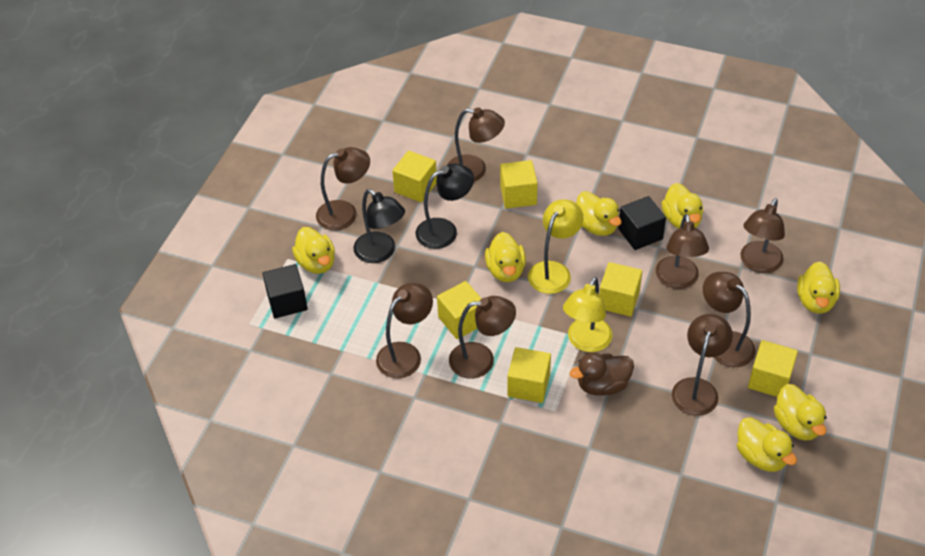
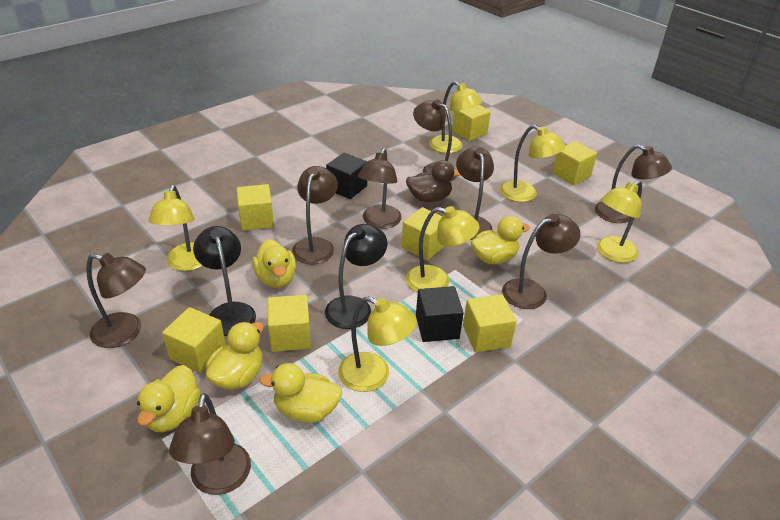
yellow cube: [392,150,437,203] [437,281,482,339] [500,160,538,208] [507,347,551,403] [599,262,642,317] [748,340,798,397] = 6 -> [162,307,226,374] [237,184,274,231] [268,295,311,352] [402,207,444,261] [452,105,491,141] [463,294,517,353] [552,141,597,185] = 7
yellow duck: [292,227,335,274] [485,232,526,282] [576,191,621,236] [661,183,703,229] [737,417,797,472] [774,384,827,441] [797,261,840,314] = 7 -> [137,365,201,432] [206,322,264,390] [252,239,296,288] [259,363,342,423] [471,216,530,265] = 5
yellow lamp: [528,199,584,294] [563,277,612,352] = 2 -> [148,185,203,271] [338,296,417,392] [406,206,479,293] [429,81,482,153] [500,125,566,202] [597,180,642,263] = 6

